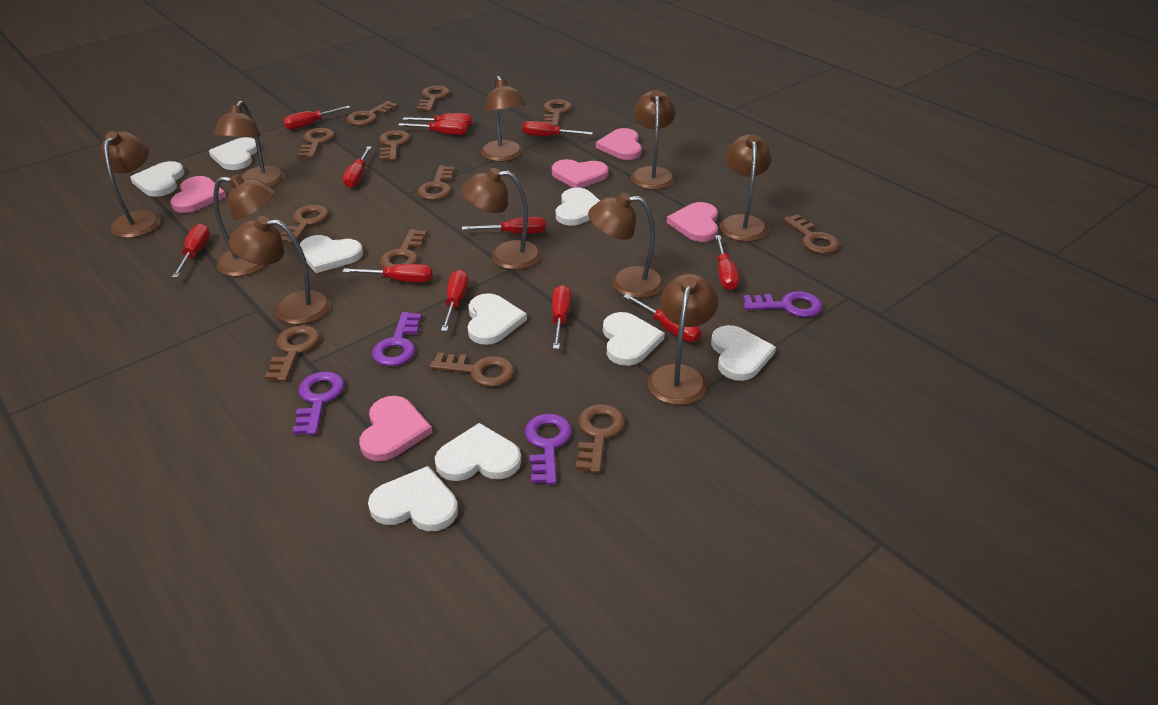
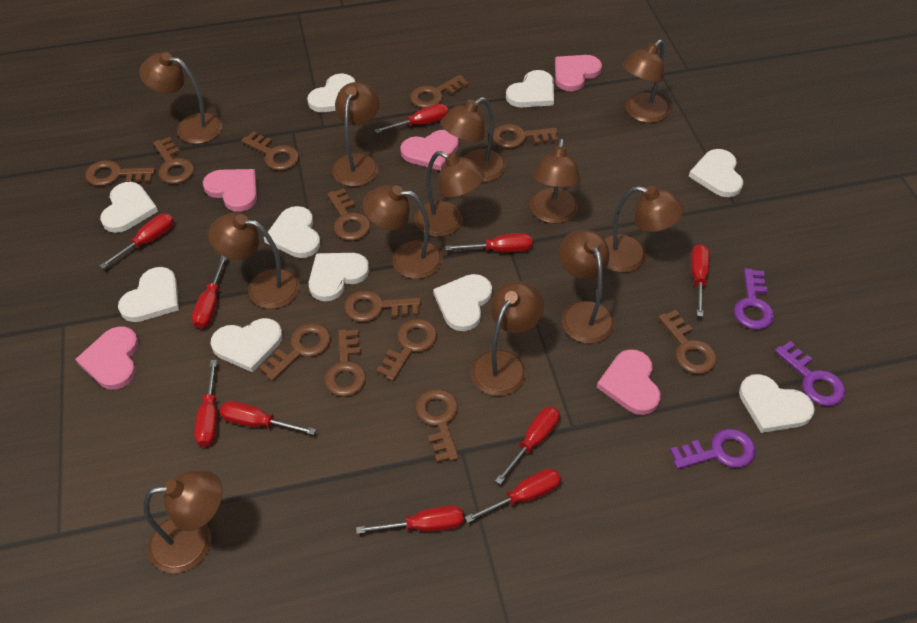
brown lamp: [101,131,161,238] [213,174,275,277] [214,101,285,187] [229,216,331,325] [461,168,541,270] [481,76,526,162] [588,193,664,298] [631,90,675,190] [648,273,718,405] [720,134,771,242] = 10 -> [139,52,222,144] [143,471,223,573] [208,213,300,309] [332,82,380,187] [362,185,443,279] [414,151,485,237] [441,97,506,182] [471,281,544,396] [530,138,581,223] [559,229,615,344] [604,186,684,273] [622,40,670,123] = 12
purple key: [293,371,345,435] [372,312,422,366] [525,413,572,484] [743,291,822,317] = 4 -> [670,429,756,469] [734,268,774,330] [775,341,845,406] = 3
red screwdriver: [172,224,210,278] [283,106,351,129] [343,146,372,188] [343,264,433,282] [398,120,468,135] [403,113,472,127] [441,270,469,331] [462,217,546,234] [523,121,593,136] [552,285,571,349] [623,294,701,342] [715,235,739,290] = 12 -> [99,214,174,269] [192,255,227,329] [194,360,217,447] [219,401,316,435] [356,505,464,534] [375,104,448,133] [445,233,532,252] [465,468,561,523] [495,406,560,485] [691,244,710,317] = 10
white heart: [130,161,184,197] [209,137,257,170] [300,235,363,273] [368,466,458,531] [435,423,521,481] [468,293,527,345] [556,188,600,225] [603,312,665,366] [711,325,776,381] = 9 -> [100,182,158,233] [118,267,179,322] [210,318,283,372] [264,206,320,258] [307,73,355,112] [309,253,369,301] [433,274,492,331] [506,70,554,107] [689,149,743,197] [739,374,815,433] = 10

